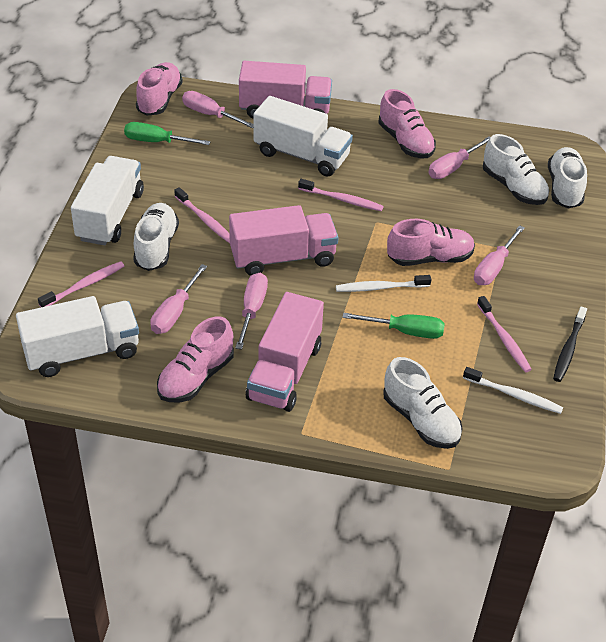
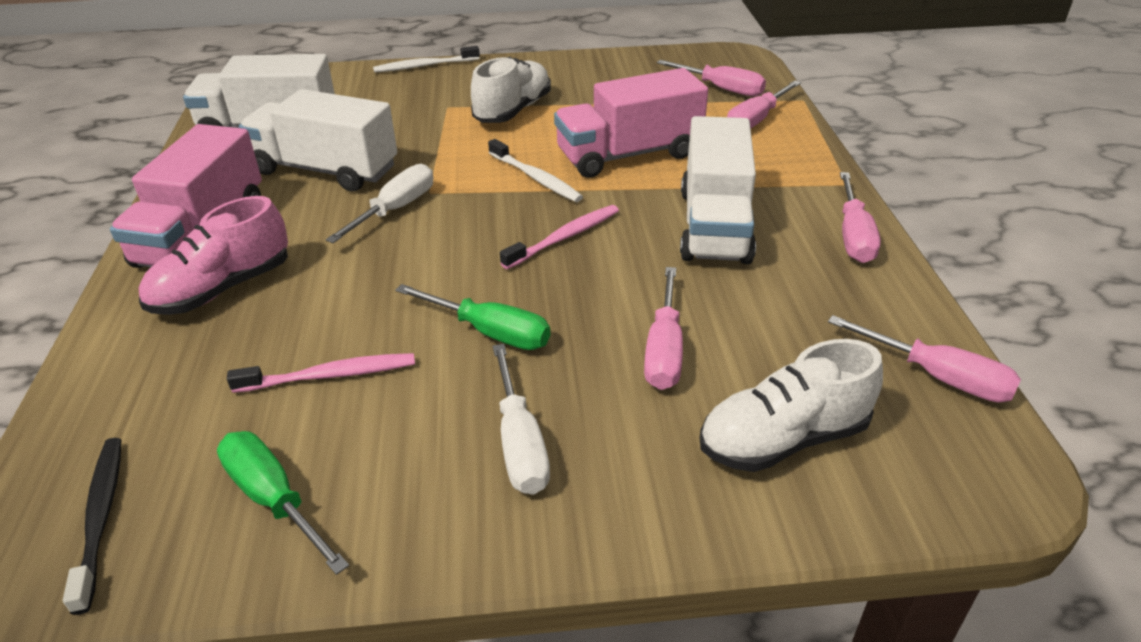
pink shoe: [136,62,183,116] [157,317,234,402] [378,89,436,158] [387,219,475,266] = 4 -> [138,196,288,315] = 1
pink toothbrush: [38,261,124,307] [174,187,230,243] [298,179,384,211] [477,296,532,372] = 4 -> [227,353,415,393] [500,205,619,269] = 2
pink truck: [229,205,338,276] [239,61,332,119] [246,292,324,412] = 3 -> [110,124,262,268] [554,68,708,178] = 2
white screwdriver: none = 0 -> [326,164,433,243] [493,344,550,495] = 2
white shoe: [133,203,179,271] [383,357,463,449] [483,134,549,205] [548,147,587,209] = 4 -> [471,57,551,123] [700,339,883,472] = 2

